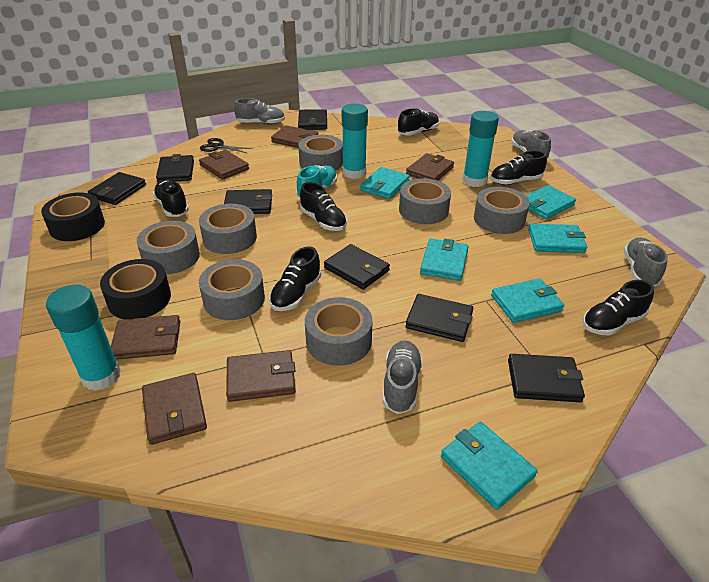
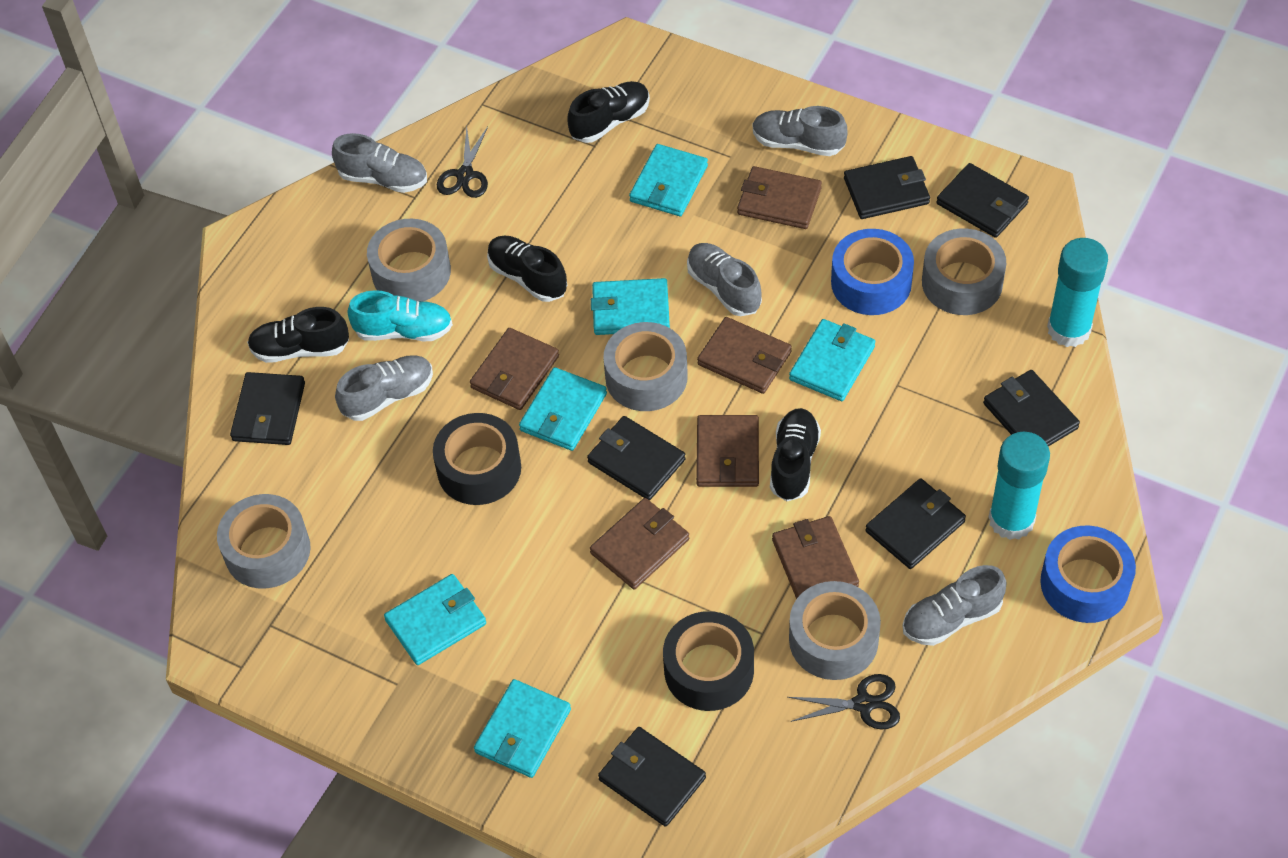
black scissors: [200,138,253,153] = 1 -> [437,126,488,198] [788,674,900,730] = 2
black shoe: [153,180,189,217] [269,246,321,311] [300,182,347,231] [398,108,439,135] [490,151,547,185] [583,280,654,336] = 6 -> [247,307,349,363] [487,235,567,302] [568,81,650,143] [770,408,821,501] = 4
blue tape: none = 0 -> [831,229,914,315] [1040,525,1136,623] = 2
grey shoe: [234,98,285,125] [382,340,423,414] [511,130,551,159] [623,237,668,286] = 4 -> [332,133,427,193] [335,355,433,421] [687,243,762,316] [753,106,847,156] [903,565,1007,646] = 5
grey tape: [137,221,200,274] [199,204,257,254] [199,259,265,320] [298,135,343,171] [305,297,373,366] [399,178,451,224] [474,187,530,234] = 7 -> [217,494,311,589] [367,219,451,301] [603,322,688,411] [789,581,881,680] [922,229,1006,315] = 5
turquoise glue stick: [46,285,121,391] [342,104,368,179] [463,111,499,187] = 3 -> [988,432,1050,540] [1047,238,1108,347] = 2

